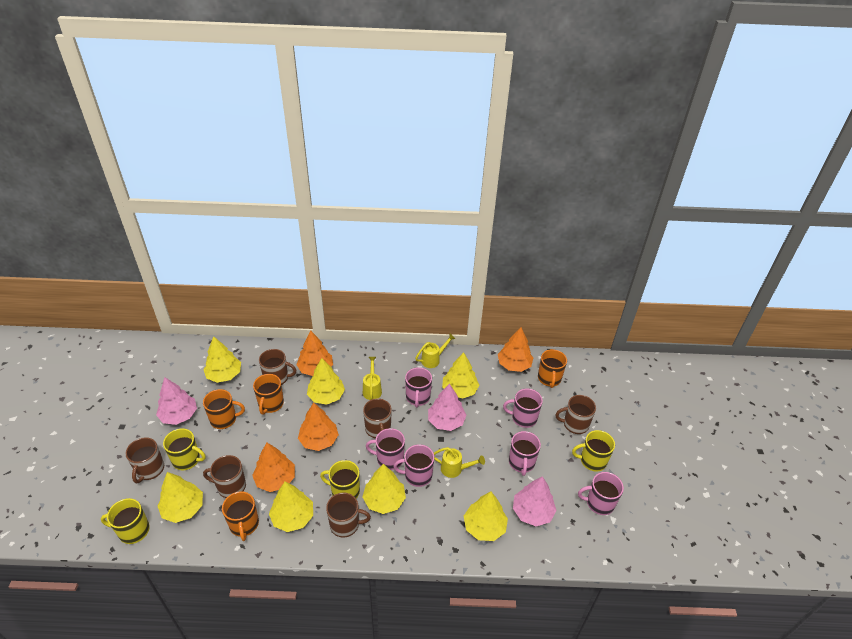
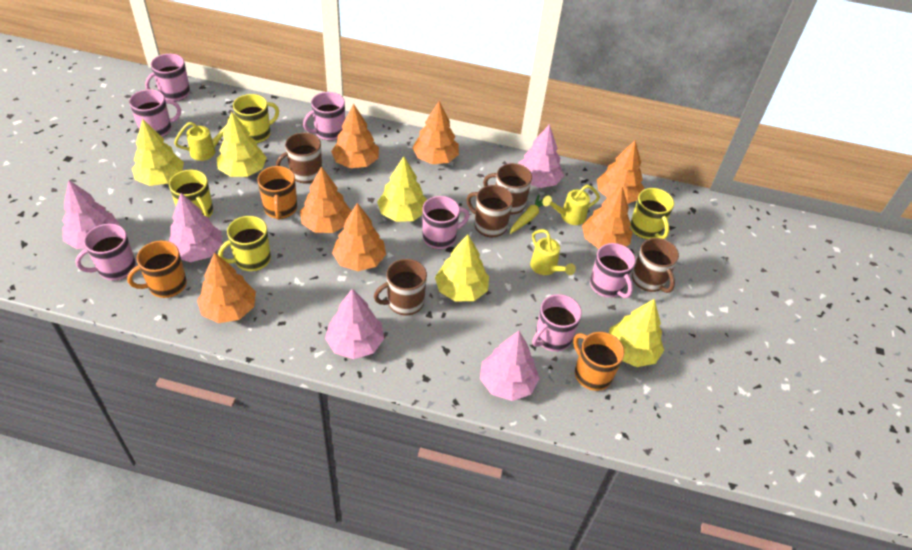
brown mug: [125,437,164,483] [203,455,246,498] [259,349,296,385] [326,493,371,538] [363,398,392,438] [555,395,596,434] = 6 -> [276,132,322,184] [374,259,427,315] [466,185,513,237] [483,163,532,214] [632,238,679,293] = 5
orange mug: [203,389,245,429] [222,491,259,541] [253,374,284,415] [538,349,567,388] = 4 -> [127,241,187,298] [257,166,297,220] [573,332,624,391] = 3
orange tree: [252,443,295,492] [296,331,333,376] [298,402,339,451] [498,327,533,372] = 4 -> [197,252,256,323] [300,166,351,233] [331,104,379,168] [332,203,386,271] [412,101,459,164] [582,186,633,249] [597,140,645,204] = 7
pink mug: [366,428,405,470] [393,444,434,487] [405,367,432,408] [503,388,543,428] [509,431,541,476] [578,472,624,515] = 6 -> [75,224,136,280] [129,89,181,137] [145,54,190,101] [303,92,345,141] [422,196,469,249] [532,294,582,352] [590,243,635,298] = 7
pink tree: [156,377,197,425] [428,384,466,431] [513,476,557,526] = 3 -> [62,180,119,249] [168,193,222,262] [325,289,384,359] [480,331,540,401] [518,124,564,188] = 5
yellow carrot: none = 0 -> [510,195,544,234] = 1
yellow tree: [158,472,203,523] [203,336,241,383] [269,481,313,532] [307,358,345,405] [363,464,406,514] [442,352,479,399] [464,492,508,541] = 7 -> [132,119,184,186] [217,112,267,177] [377,156,427,222] [435,234,489,302] [609,299,664,367] = 5

